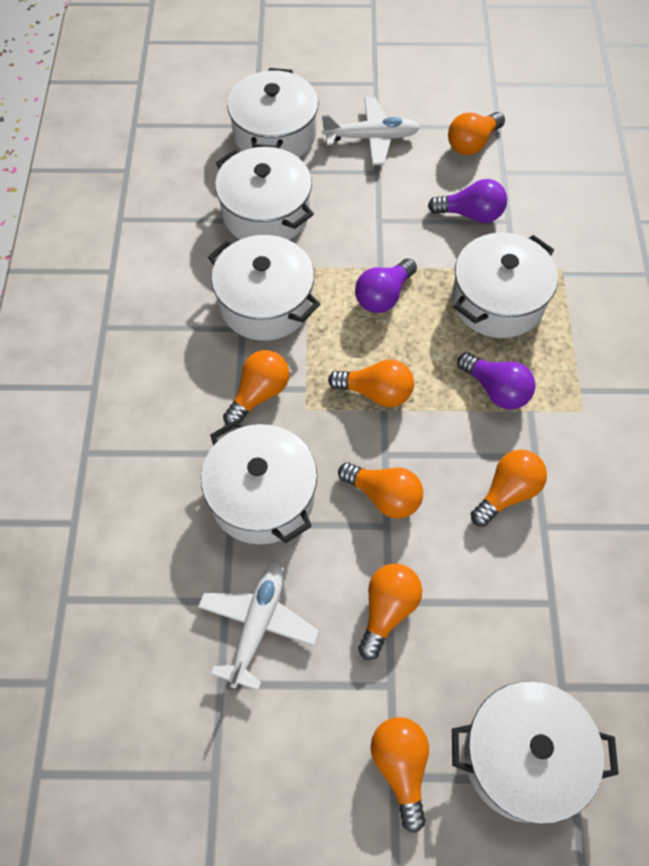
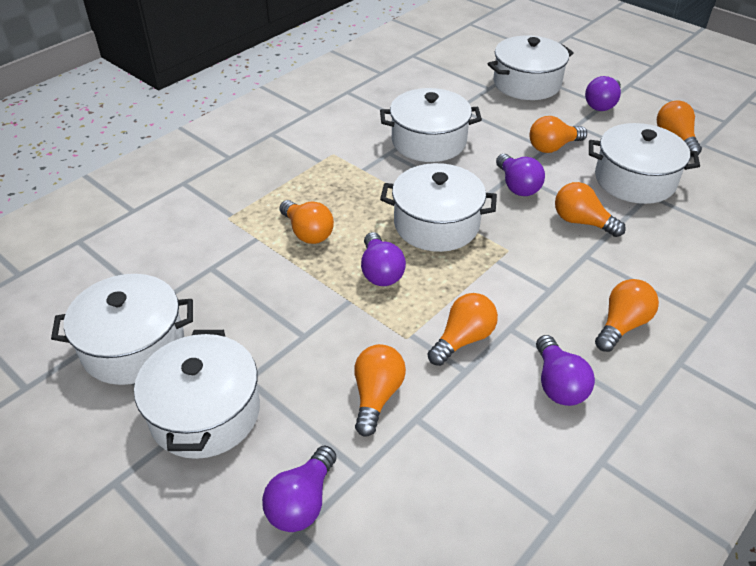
purple light bulb: [355,258,417,313] [428,179,507,223] [457,352,535,410] = 3 -> [262,446,337,532] [361,232,406,286] [496,154,545,196] [536,335,595,406] [585,76,621,111] = 5
white plane: [198,562,319,691] [322,97,420,166] = 2 -> none = 0

